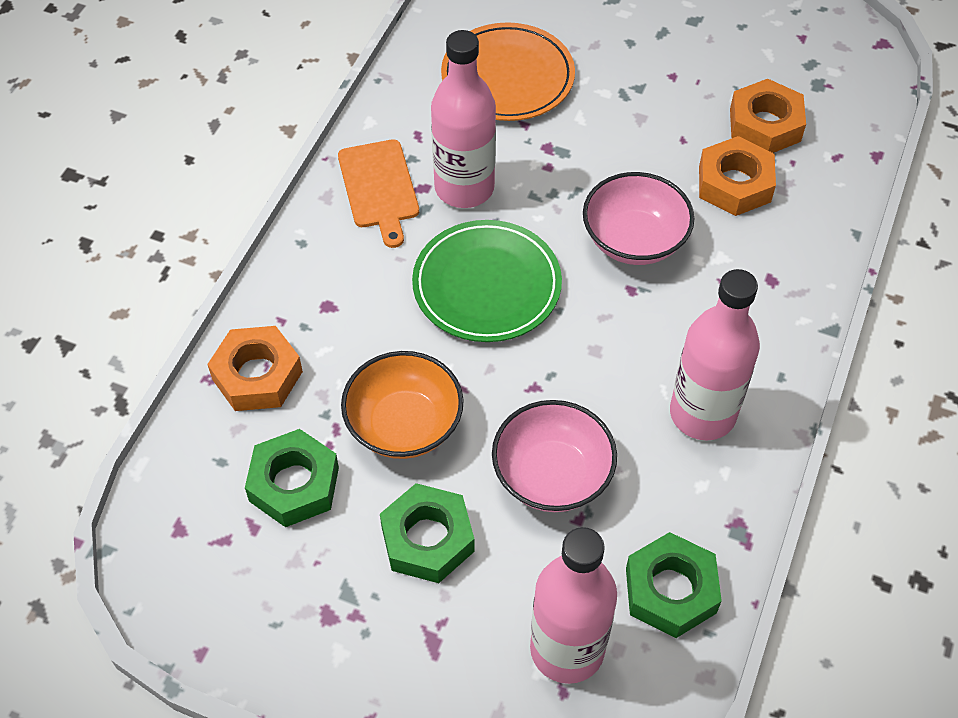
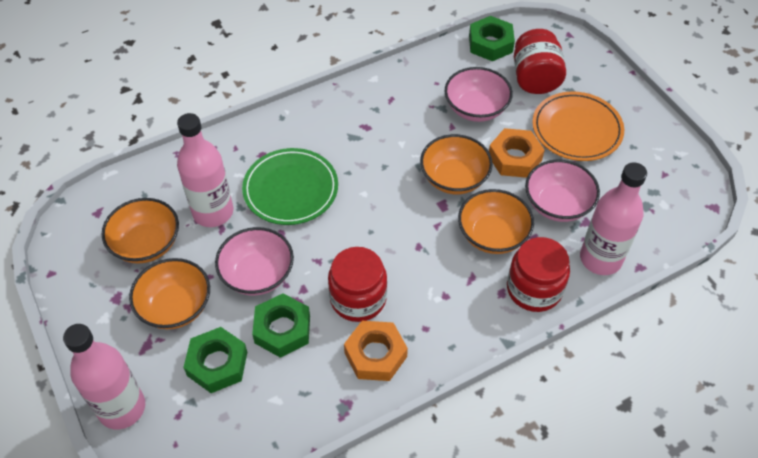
orange bowl: [341,351,464,459] = 1 -> [102,198,179,263] [129,258,210,329] [420,134,493,194] [458,189,534,254] = 4
orange cutting board: [338,139,419,248] = 1 -> none = 0
orange nut: [207,326,303,411] [699,136,776,216] [730,79,806,153] = 3 -> [344,321,408,381] [489,128,545,178] = 2
pink bowl: [492,400,617,512] [583,172,695,265] = 2 -> [215,227,294,296] [445,67,513,122] [525,160,600,222] = 3
red jar: none = 0 -> [328,247,387,322] [507,237,570,312] [514,29,566,94] = 3

